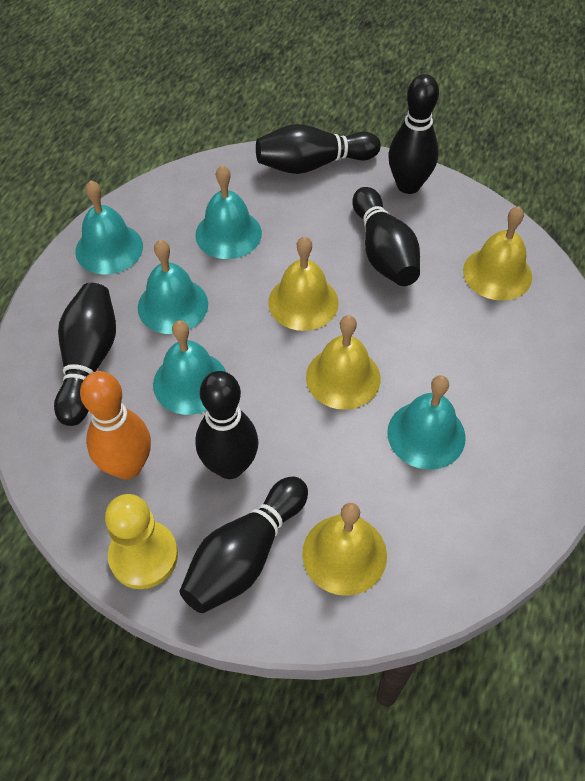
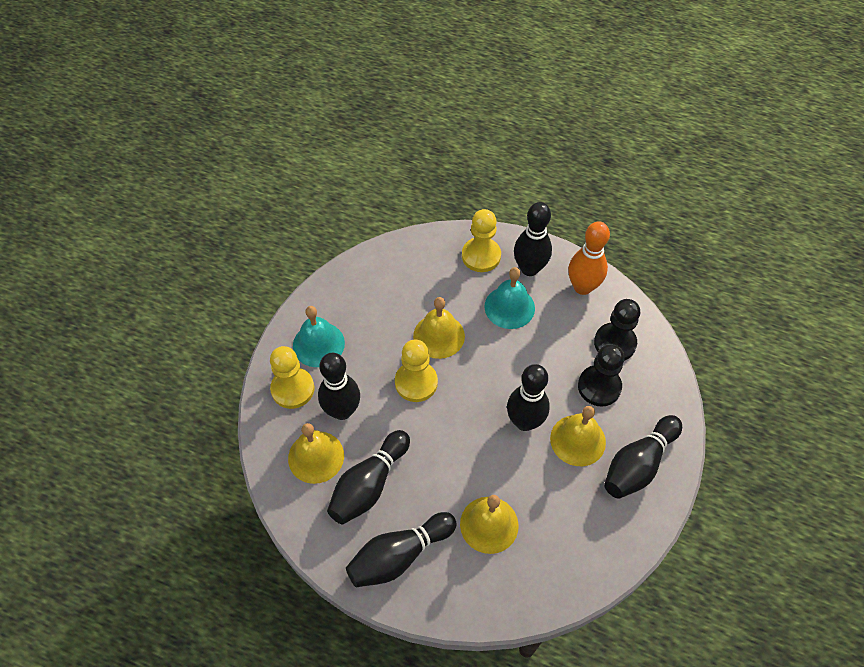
black pawn: none = 0 -> [578,344,624,407] [594,299,640,361] = 2
turquoise bell: [75,180,143,275] [138,240,208,334] [153,320,226,415] [195,165,262,259] [387,375,466,470] = 5 -> [293,306,345,367] [484,267,535,329] = 2
yellow pawn: [105,494,178,589] = 1 -> [270,346,314,409] [395,340,438,402] [462,209,501,272] = 3

